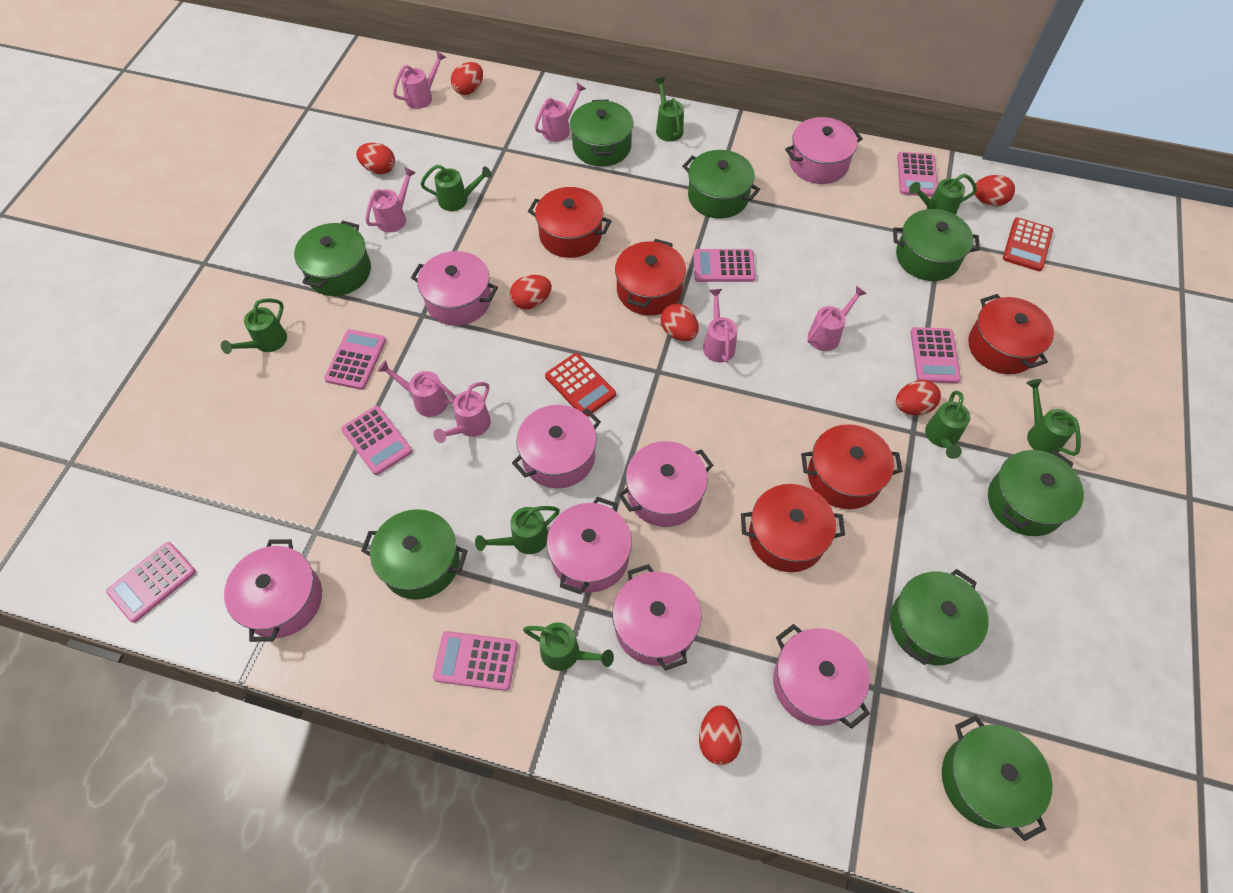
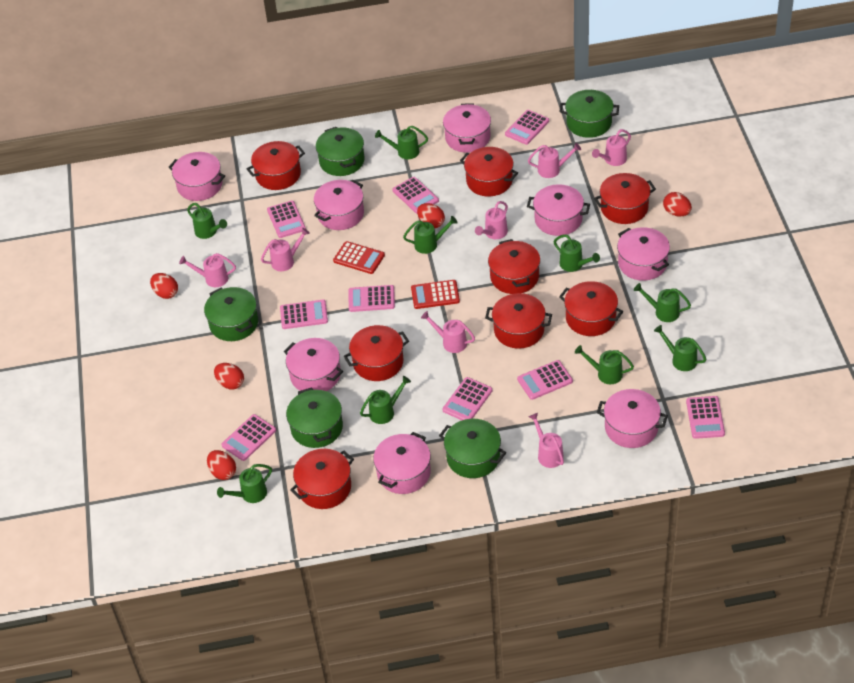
green pot: [294,221,371,296] [361,509,467,600] [570,100,634,167] [682,150,760,219] [890,569,989,665] [893,209,980,281] [942,715,1052,841] [988,450,1084,536] = 8 -> [204,287,258,341] [286,387,343,448] [316,127,365,176] [439,419,506,478] [559,90,619,138] = 5
green watering can: [221,298,287,354] [420,165,492,211] [475,506,560,554] [523,622,614,671] [655,77,684,142] [909,174,977,215] [925,391,970,459] [1027,379,1081,456] = 8 -> [187,203,227,239] [217,464,272,503] [360,376,411,424] [375,126,428,159] [403,216,458,254] [554,235,600,272] [575,345,634,384] [634,283,691,322] [654,325,706,371] = 9
pink calculator: [106,542,196,623] [324,329,386,390] [341,406,412,475] [433,631,518,691] [693,249,756,282] [897,152,938,197] [910,327,961,383] = 7 -> [221,414,276,461] [267,201,306,238] [280,299,328,329] [349,285,395,312] [392,177,439,214] [442,377,492,420] [505,110,549,145] [517,360,573,400] [686,396,725,439] = 9
red egg: [356,143,395,174] [451,62,483,95] [510,275,552,309] [661,304,699,341] [699,705,742,765] [896,380,941,415] [974,175,1015,206] = 7 -> [150,273,178,299] [207,450,236,480] [214,363,244,390] [417,203,445,228] [663,192,692,217] = 5
red pot: [528,187,611,258] [615,239,686,316] [741,484,845,572] [801,424,903,509] [968,294,1054,374] = 5 -> [246,141,305,190] [290,449,354,509] [344,325,409,381] [460,147,518,196] [485,293,552,349] [488,239,540,294] [559,281,623,336] [594,173,656,224] = 8

